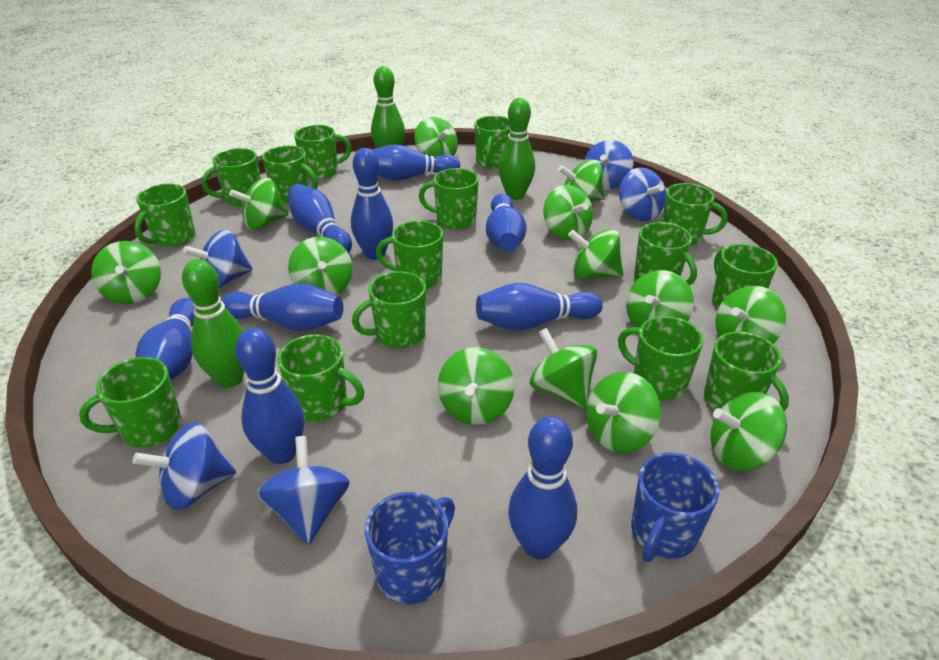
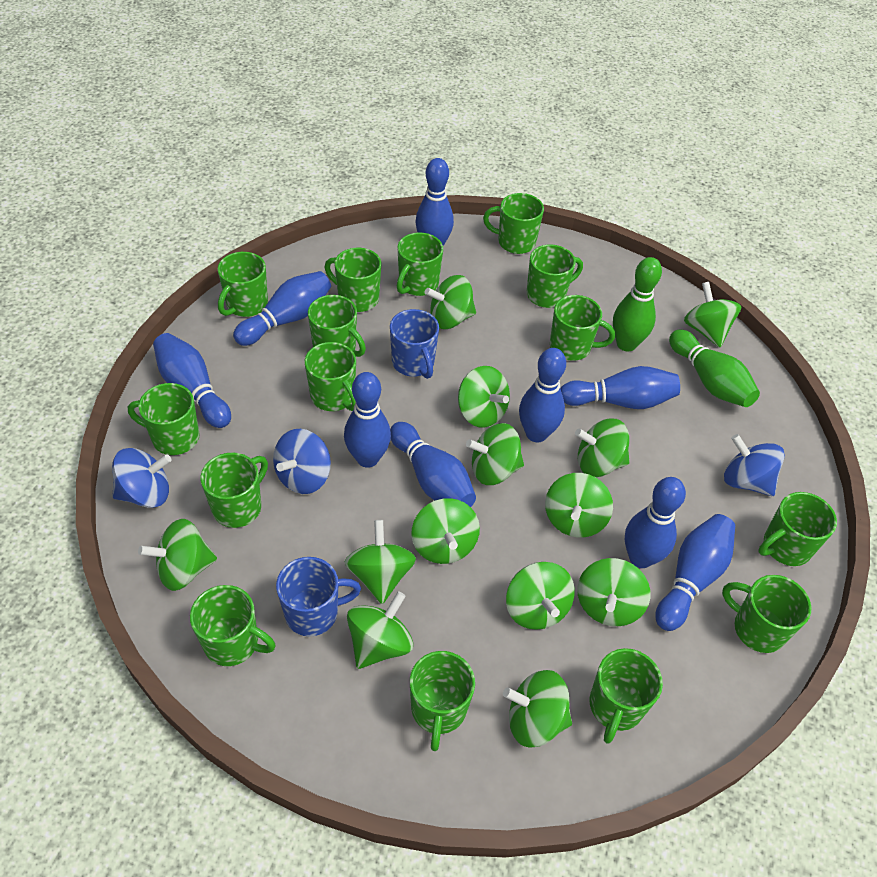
blue spinning top: [133,422,236,510] [183,230,253,288] [257,436,350,545] [584,140,633,190] [619,167,666,221] = 5 -> [112,448,171,508] [273,429,331,494] [724,434,785,496] = 3
green bowling pin: [182,259,244,388] [371,66,405,148] [498,98,535,200] = 3 -> [613,257,662,352] [669,329,760,407] = 2

